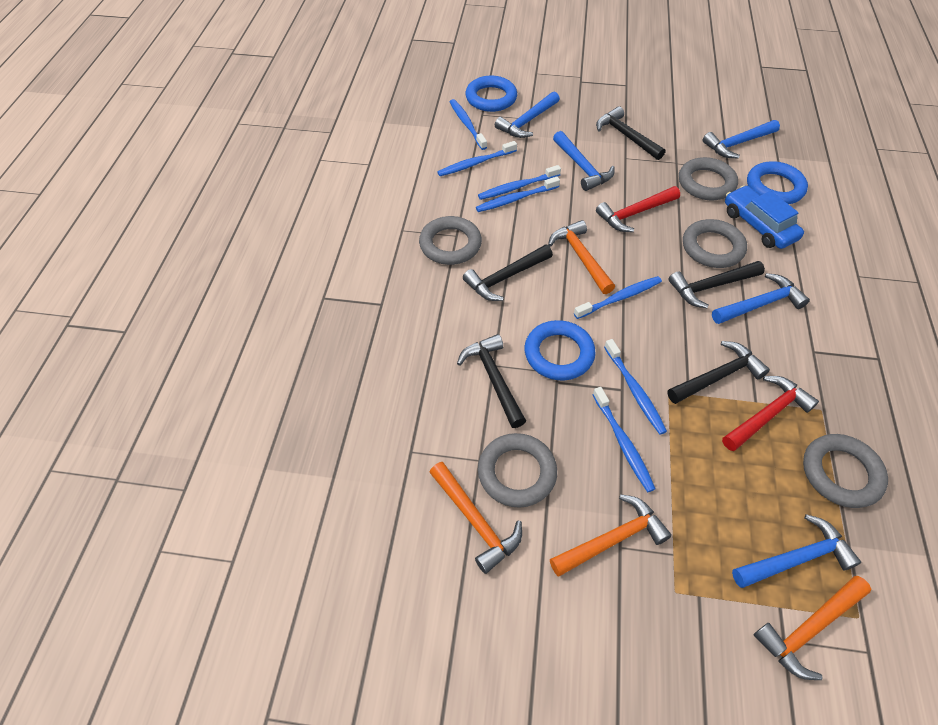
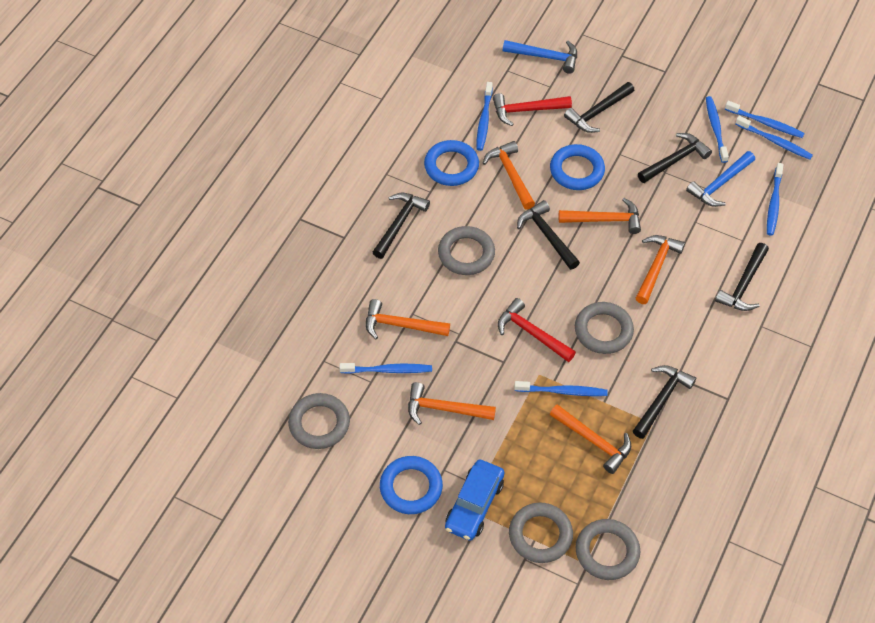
black hammer: [457,334,526,428] [463,245,553,301] [596,106,665,160] [668,261,765,308] [668,341,770,404] = 5 -> [372,193,430,259] [517,200,580,270] [564,82,634,133] [633,365,696,439] [638,133,712,183] [715,243,769,311] = 6
blue hammer: [495,92,560,138] [553,131,615,191] [702,120,780,158] [712,273,810,324] [732,514,861,588] = 5 -> [503,40,577,74] [686,151,755,207] = 2
orange hammer: [429,462,522,574] [548,220,615,294] [550,494,672,576] [754,576,871,680] = 4 -> [366,299,450,339] [408,382,496,425] [483,141,535,210] [550,404,631,474] [559,198,641,234] [636,235,685,304] = 6

